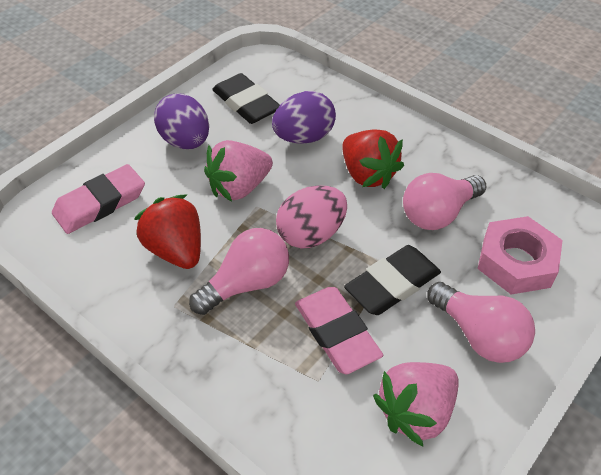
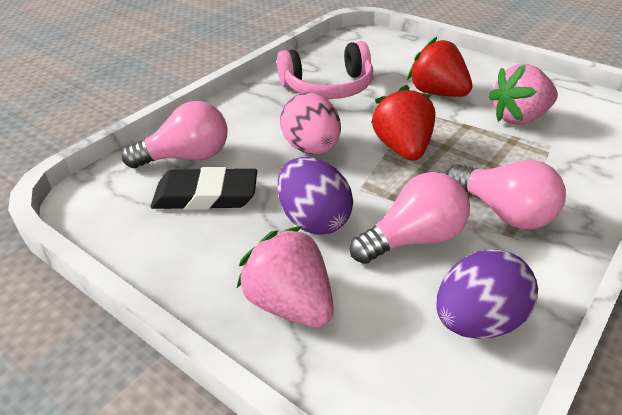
black eraser: [212,73,280,124] [344,245,441,315] = 2 -> [150,167,257,210] = 1
pink eraser: [52,164,145,234] [295,287,383,374] = 2 -> none = 0
pink headphones: none = 0 -> [277,41,373,99] = 1
pink nut: [478,216,563,295] = 1 -> none = 0

